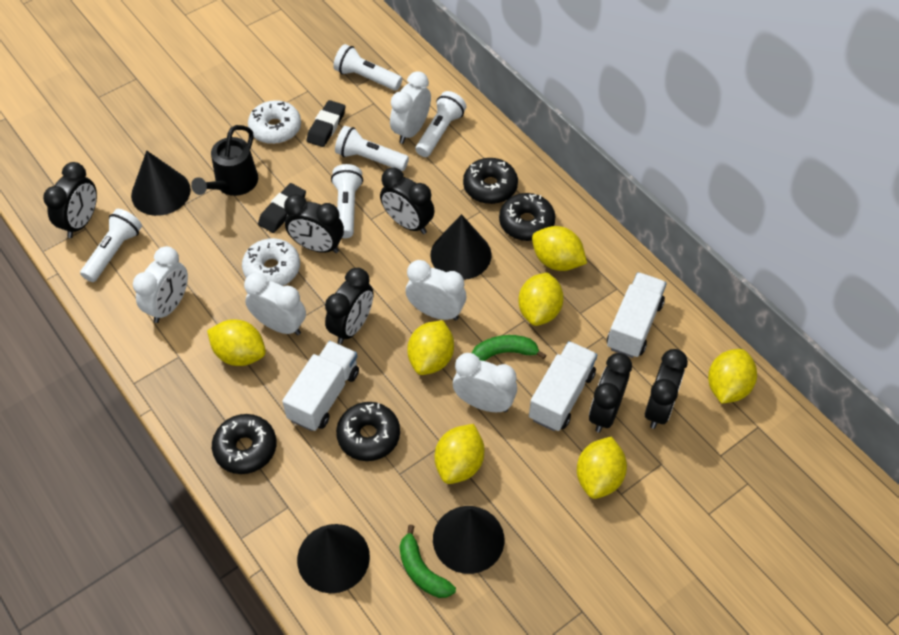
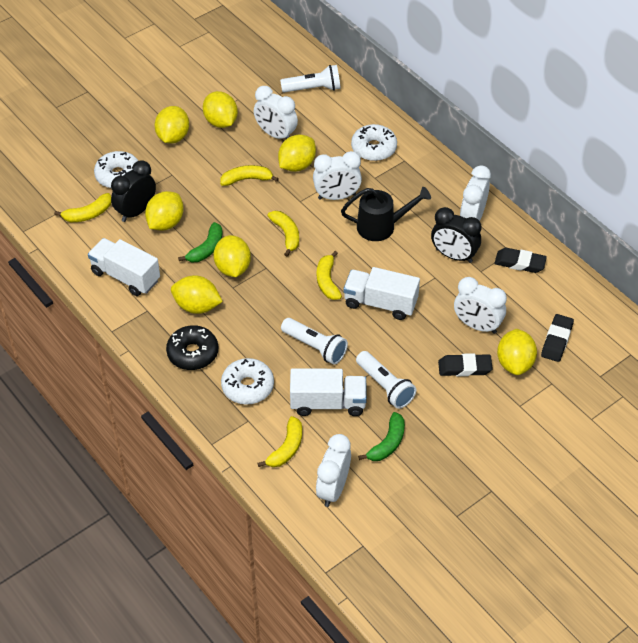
black clock: [43,162,97,238] [284,194,344,253] [325,268,374,344] [380,168,435,234] [589,353,632,433] [645,349,688,429] = 6 -> [111,160,156,222] [431,207,482,263] = 2
black cone: [131,151,191,216] [297,524,370,593] [430,214,491,280] [433,506,504,574] = 4 -> none = 0
black donut: [212,414,277,474] [336,402,400,461] [463,158,518,204] [499,193,556,241] = 4 -> [166,325,218,370] = 1
black eraser: [258,183,306,233] [307,100,345,147] = 2 -> [438,354,493,376] [495,248,547,273] [541,314,574,362] = 3
white donut: [242,238,300,286] [248,100,301,144] = 2 -> [94,151,139,188] [221,358,274,405] [351,124,397,161] = 3
white flashlight: [80,209,142,282] [331,164,363,238] [333,44,402,91] [335,126,409,171] [416,91,466,157] = 5 -> [280,65,341,93] [281,318,348,365] [356,351,416,409] = 3
yellow banana: none = 0 -> [54,193,111,222] [220,165,279,186] [258,416,302,467] [267,211,299,256] [317,251,342,300] = 5

